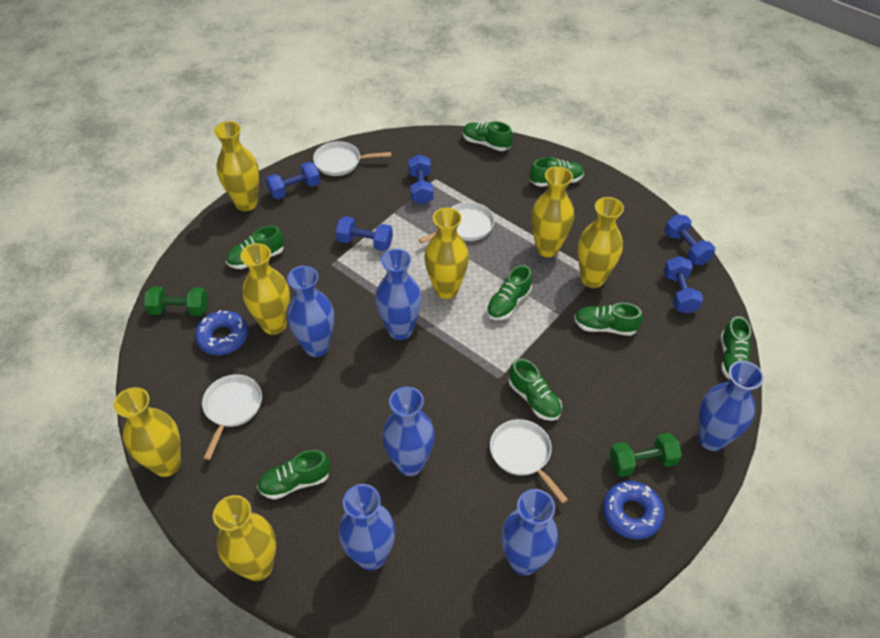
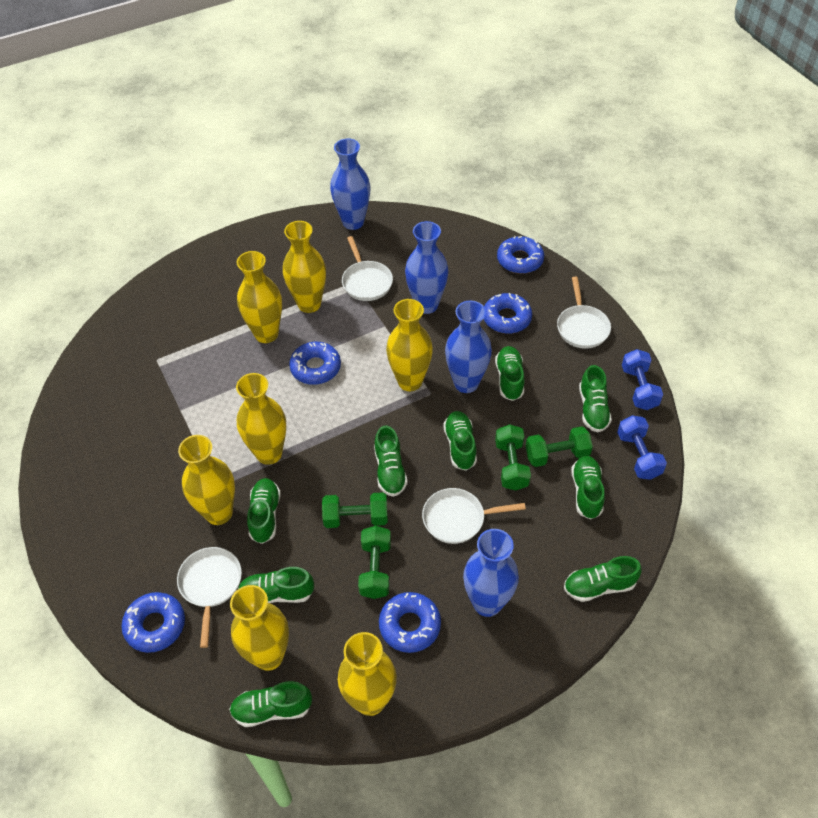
blue donut: [195,310,248,355] [603,481,665,540] = 2 -> [121,592,185,653] [289,342,341,385] [379,592,441,653] [484,293,532,334] [497,236,544,274] = 5
blue dumbbell: [266,162,321,199] [336,216,393,251] [408,154,434,205] [664,214,715,265] [664,256,703,314] = 5 -> [617,415,667,480] [622,349,663,410] = 2
blue vase: [287,266,334,357] [339,484,395,570] [375,249,422,340] [382,387,435,476] [501,489,558,575] [698,361,764,451] = 6 -> [330,138,371,230] [405,221,449,314] [445,300,492,393] [463,529,519,617] = 4
green dumbbell: [144,286,208,316] [610,433,682,477] = 2 -> [322,492,388,528] [358,526,391,599] [495,424,531,491] [525,426,593,467] = 4
green shoe: [226,226,284,269] [257,450,330,500] [462,121,513,151] [486,265,532,320] [509,358,562,421] [530,157,584,187] [574,303,643,336] [721,316,751,380] = 8 -> [229,681,312,727] [238,567,314,603] [247,478,281,544] [374,425,408,497] [443,411,477,471] [495,346,524,401] [564,556,642,602] [571,455,605,520] [579,365,612,432] = 9

